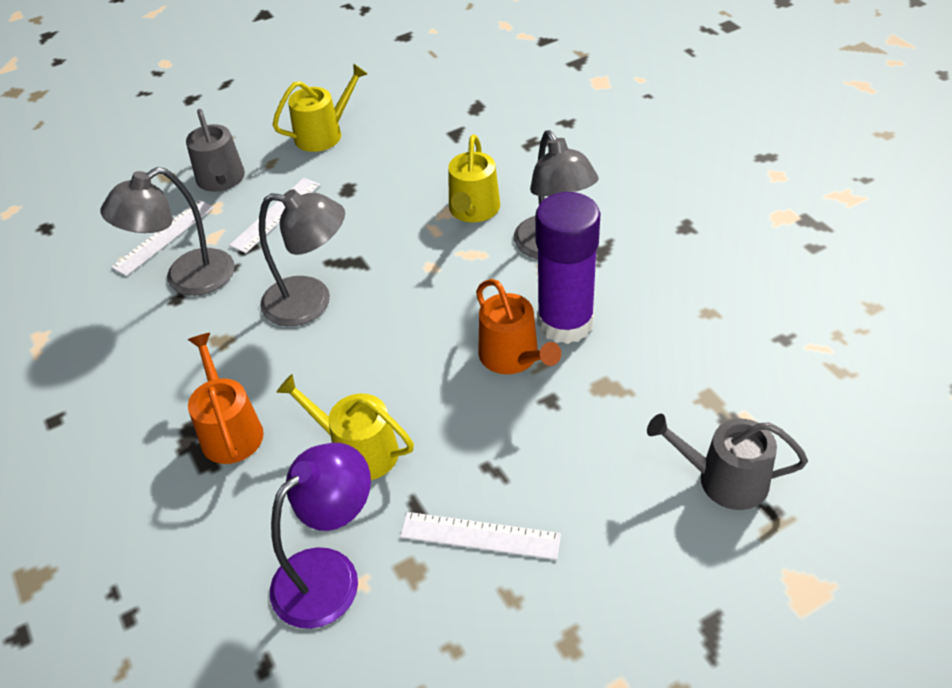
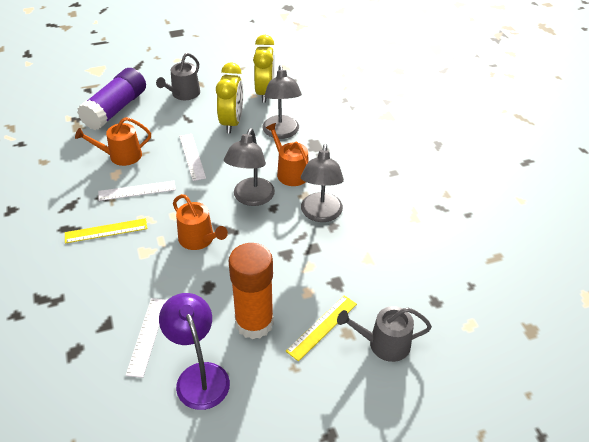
orange glue stick: none = 0 -> [228,243,274,339] = 1
orange watering can: [188,333,264,464] [476,279,561,374] = 2 -> [75,117,151,166] [173,194,228,250] [266,123,309,186] = 3
yellow clock: none = 0 -> [216,62,243,134] [253,35,275,103] = 2
yellow ruler: none = 0 -> [65,218,147,244] [286,295,357,362] = 2
yellow watering can: [273,64,367,152] [276,374,414,480] [448,134,500,222] = 3 -> none = 0

